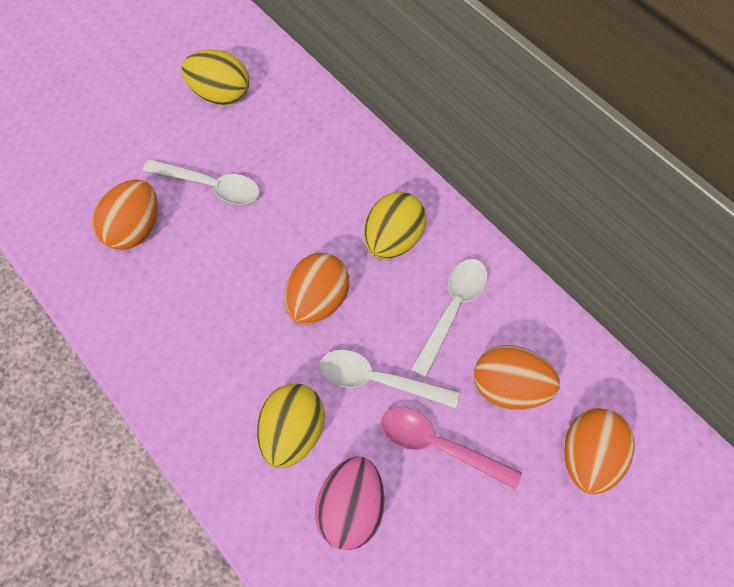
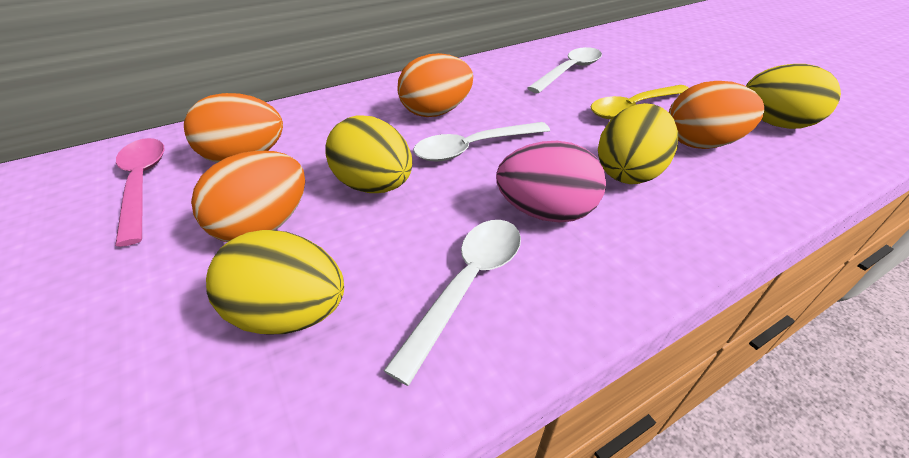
yellow egg: [182,50,249,105] [257,383,325,468] [364,192,426,259] = 3 -> [206,230,344,335] [325,116,412,193] [598,103,678,184] [746,64,841,129] = 4
yellow spoon: none = 0 -> [591,85,689,119] = 1

